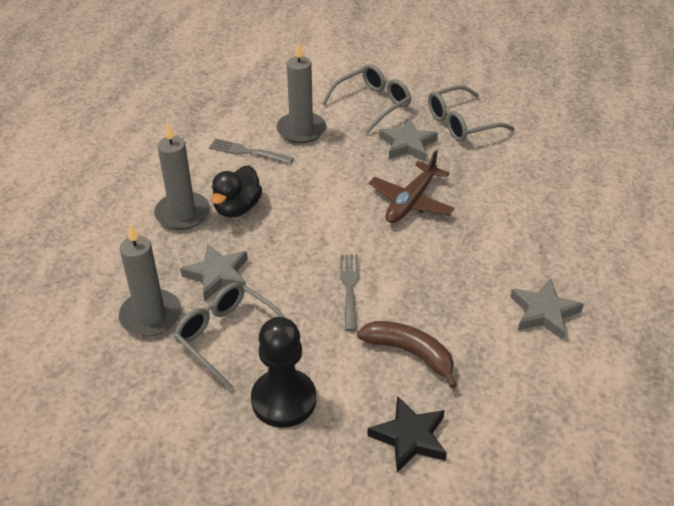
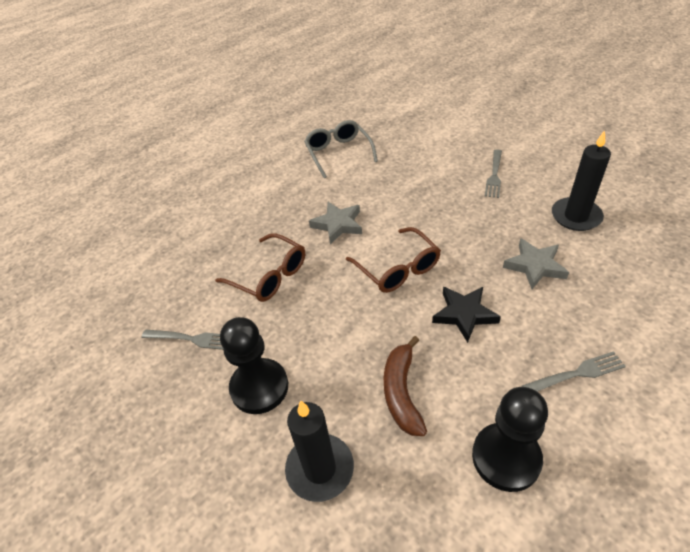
black candle: none = 0 -> [285,400,354,502] [552,130,611,231] = 2
black duck: [211,165,262,218] = 1 -> none = 0
black pawn: [251,317,316,428] = 1 -> [220,317,288,414] [472,387,548,492] = 2
brown glasses: none = 0 -> [215,233,305,302] [346,227,441,293] = 2
brown plane: [369,150,455,223] = 1 -> none = 0
grey candle: [119,224,182,336] [154,122,210,230] [276,42,326,143] = 3 -> none = 0
grey fork: [209,138,294,164] [340,254,359,331] = 2 -> [142,330,224,350] [484,149,502,198] [522,351,626,392] = 3
grey glasses: [174,282,285,391] [322,64,411,134] [428,85,515,142] = 3 -> [304,120,378,178] = 1
grey star: [180,244,248,301] [379,119,438,161] [510,279,584,340] = 3 -> [309,202,362,245] [503,238,569,289] = 2

